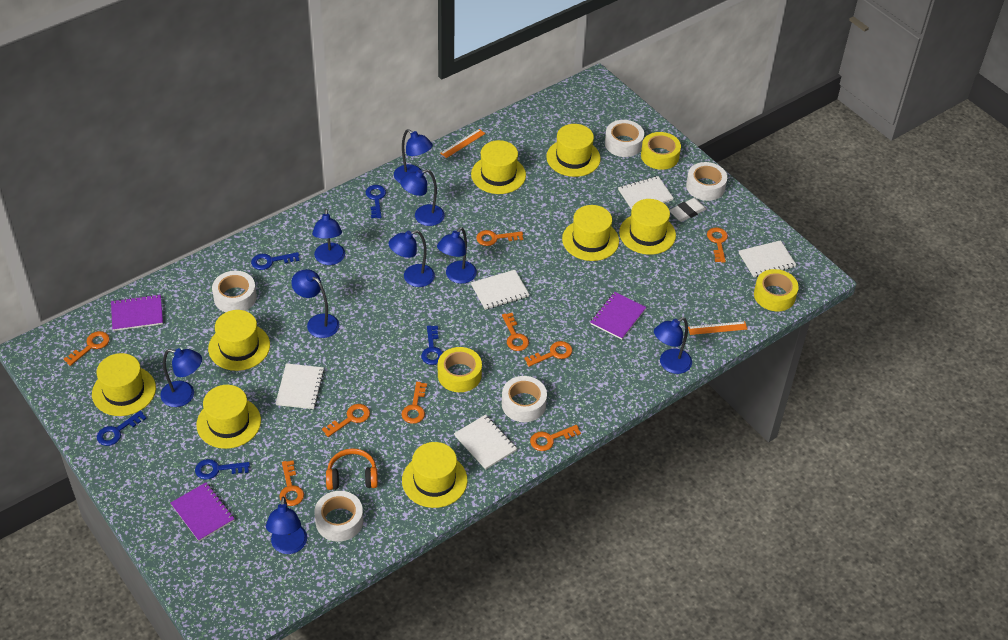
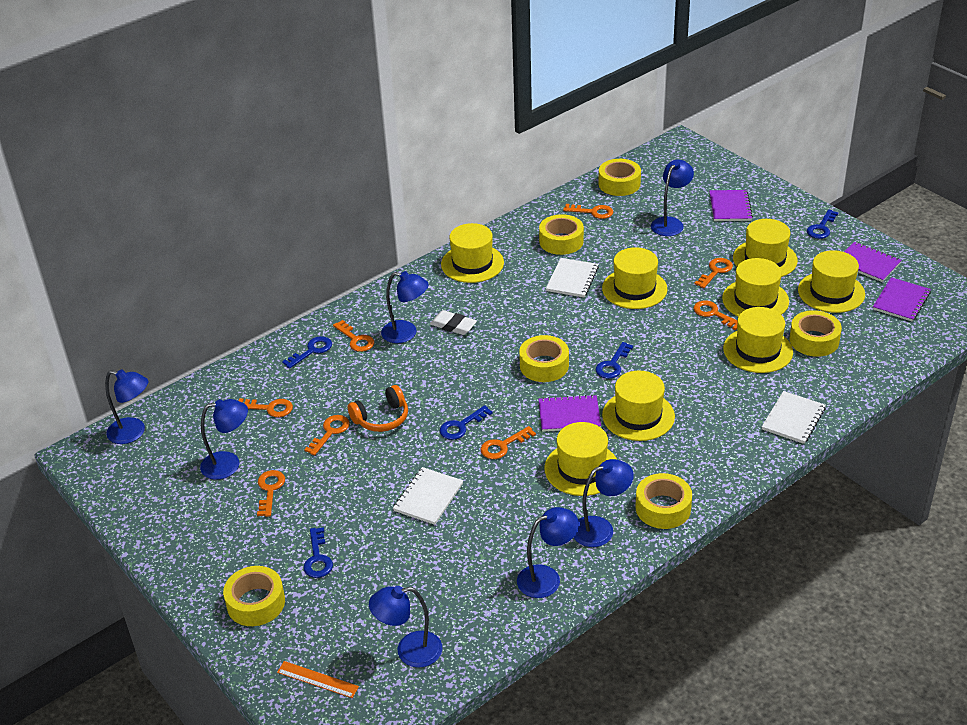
blue lamp: [160,348,202,407] [266,497,307,554] [292,269,339,338] [312,209,345,265] [389,230,435,287] [394,129,433,183] [400,169,445,226] [437,227,477,284] [654,317,692,374] = 9 -> [105,369,148,444] [200,399,248,480] [369,586,442,668] [381,271,429,343] [517,507,579,598] [573,459,634,547] [651,159,694,236] = 7
orange key: [64,331,110,366] [279,460,304,506] [322,404,370,437] [401,382,427,424] [476,230,523,246] [502,313,529,351] [524,341,572,367] [530,425,581,451] [707,227,728,263] = 9 -> [239,398,293,417] [257,470,285,517] [304,415,350,456] [333,320,374,352] [480,426,536,459] [563,204,613,219] [693,300,737,330] [694,258,733,288] = 8
orange ruler: [440,129,485,158] [688,321,747,335] = 2 -> [277,661,359,698] = 1
purple notebook: [111,294,163,331] [171,482,235,541] [590,292,646,340] = 3 -> [538,395,601,432] [709,190,753,221] [844,242,902,282] [873,277,931,322] = 4
white notebook: [275,363,325,409] [454,415,517,470] [471,270,529,310] [618,176,674,209] [739,240,796,277] = 5 -> [393,467,463,525] [546,258,599,297] [762,391,826,444] = 3
white tape: [212,271,257,312] [314,491,363,542] [502,376,547,422] [605,120,644,157] [686,162,727,201] = 5 -> none = 0
yellow tape: [438,347,482,392] [641,132,681,170] [754,269,799,311] = 3 -> [223,566,285,626] [519,335,569,382] [539,214,584,255] [598,159,641,196] [635,473,692,529] [790,310,842,357] = 6

